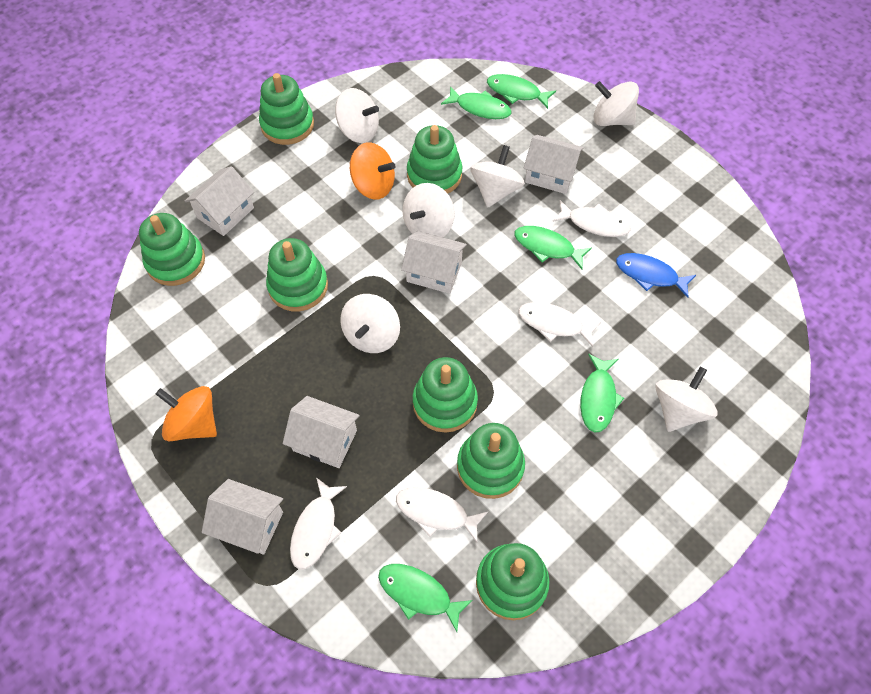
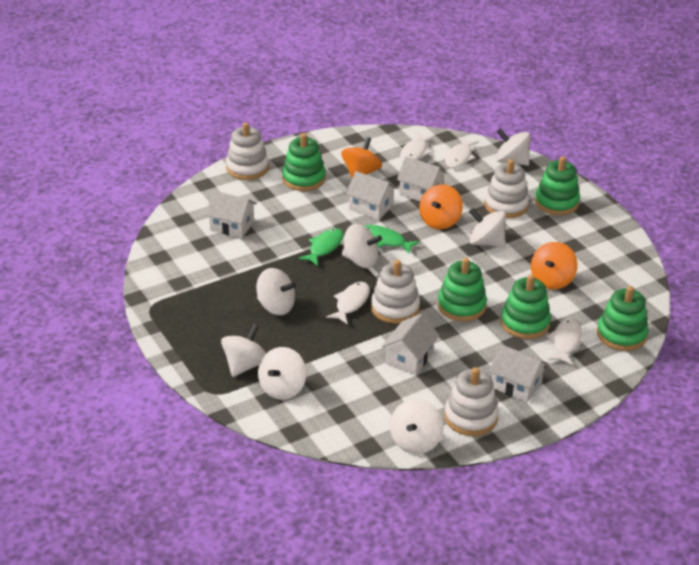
blue fish: [616,253,696,298] = 1 -> none = 0
green fish: [378,564,473,632] [441,86,511,119] [487,74,556,109] [514,226,592,269] [580,353,624,433] = 5 -> [298,228,344,266] [365,225,420,254] = 2
green stacking toy: [139,213,205,286] [259,73,314,145] [266,238,328,312] [407,125,462,194] [413,357,478,433] [457,423,525,499] [476,543,550,620] = 7 -> [282,133,326,191] [438,258,487,321] [501,274,551,339] [535,156,580,215] [597,286,648,351] = 5
orange spinning top: [156,386,217,441] [350,142,395,200] = 2 -> [341,137,382,178] [419,184,463,229] [531,242,578,289] = 3
white spinning top: [335,88,379,143] [340,294,400,353] [402,183,455,237] [470,145,525,208] [594,81,639,126] [655,367,717,432] = 6 -> [221,324,266,377] [256,268,296,315] [258,347,306,400] [342,224,382,268] [390,399,443,454] [469,208,506,247] [496,129,530,166] = 7
white stacking toy: none = 0 -> [226,122,269,180] [371,260,420,324] [444,367,499,436] [484,159,529,218] = 4

